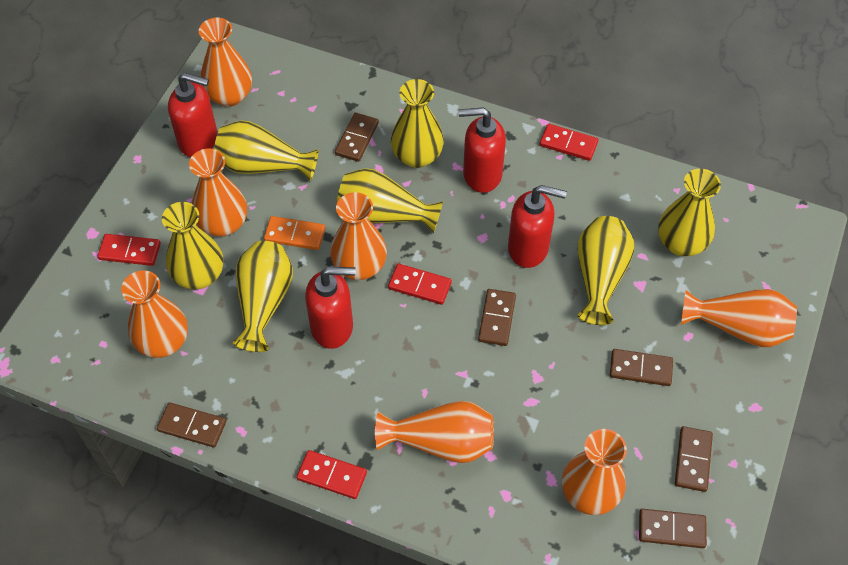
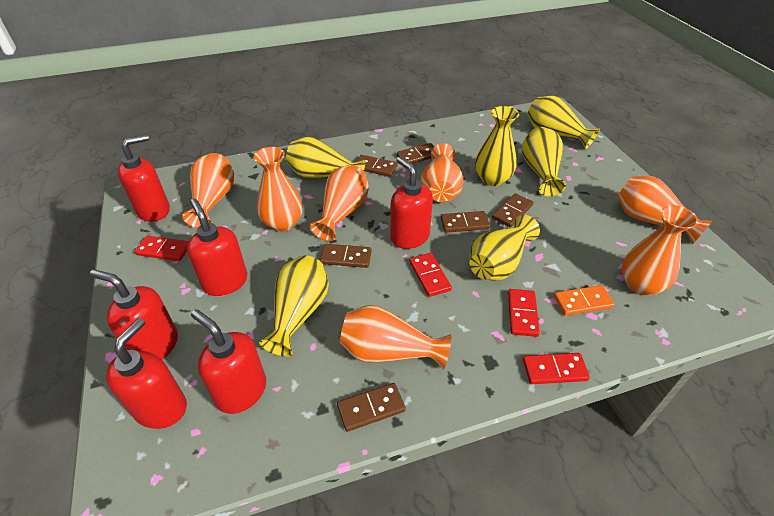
red soap dispenser: [168,73,218,157] [305,267,356,349] [459,107,506,193] [508,185,567,268] = 4 -> [90,269,178,360] [106,318,187,429] [118,134,170,222] [187,199,247,296] [191,309,266,414] [390,157,433,249] = 6
yellow vase: [162,202,223,289] [214,120,319,181] [233,241,293,352] [337,168,443,233] [391,79,444,168] [577,216,634,325] [658,169,721,256] = 7 -> [259,255,329,357] [286,137,365,178] [469,215,540,281] [475,106,519,186] [522,127,566,196] [528,96,600,149] = 6

